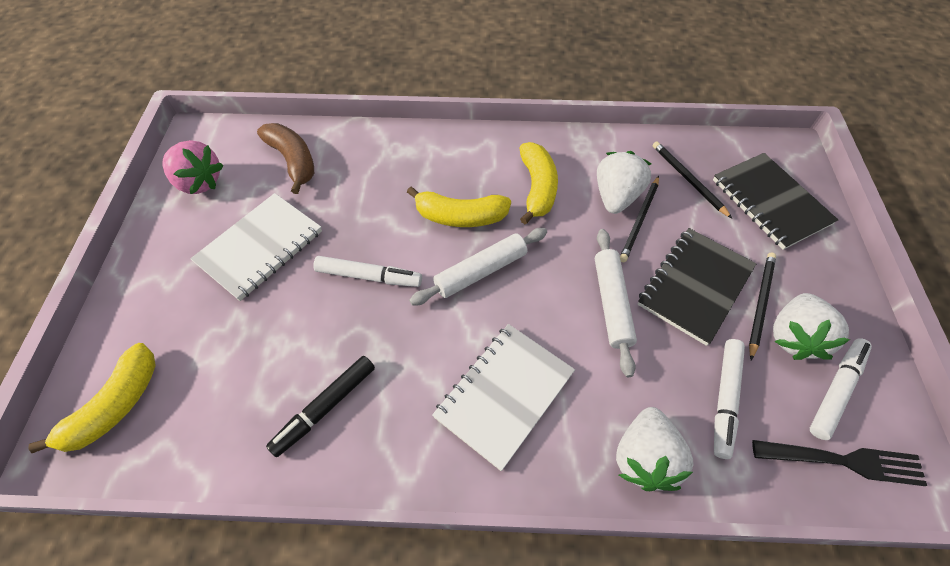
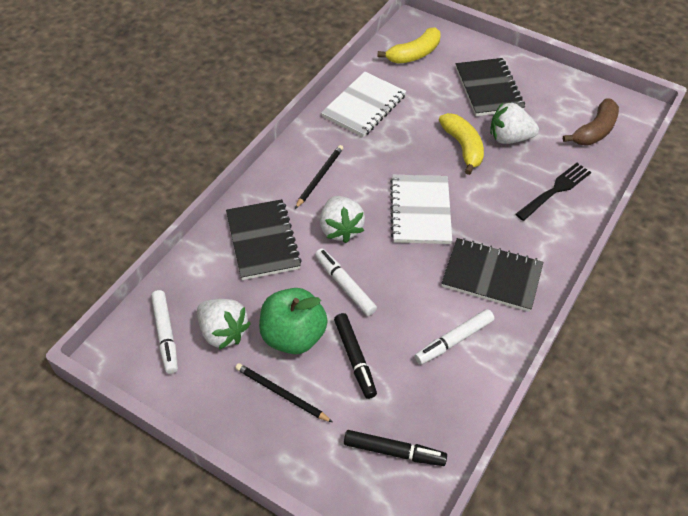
black marker: [266,356,375,457] = 1 -> [334,313,377,399] [344,430,447,466] = 2
black notebook: [637,228,756,346] [713,153,838,250] = 2 -> [226,199,302,280] [441,238,543,312] [456,58,525,116] = 3
black pencil: [620,176,659,262] [653,141,732,218] [749,252,776,360] = 3 -> [235,363,332,422] [295,145,343,209] = 2
green apple: none = 0 -> [259,288,328,354] = 1
pink strawberry: [162,140,224,194] = 1 -> none = 0
white rolling pin: [409,228,547,306] [595,229,637,377] = 2 -> none = 0
yellow banana: [28,343,156,453] [407,187,511,227] [520,142,558,224] = 3 -> [377,28,441,64] [439,113,484,175] = 2

